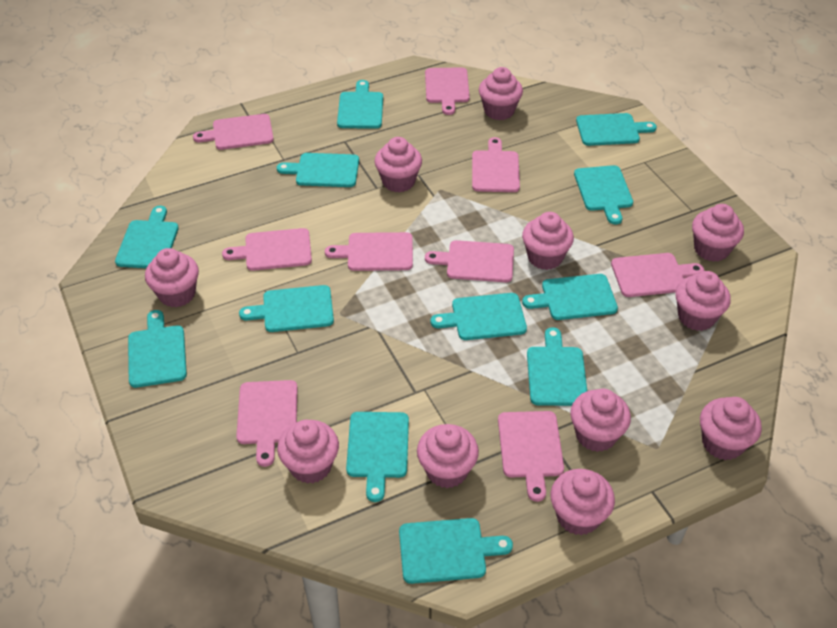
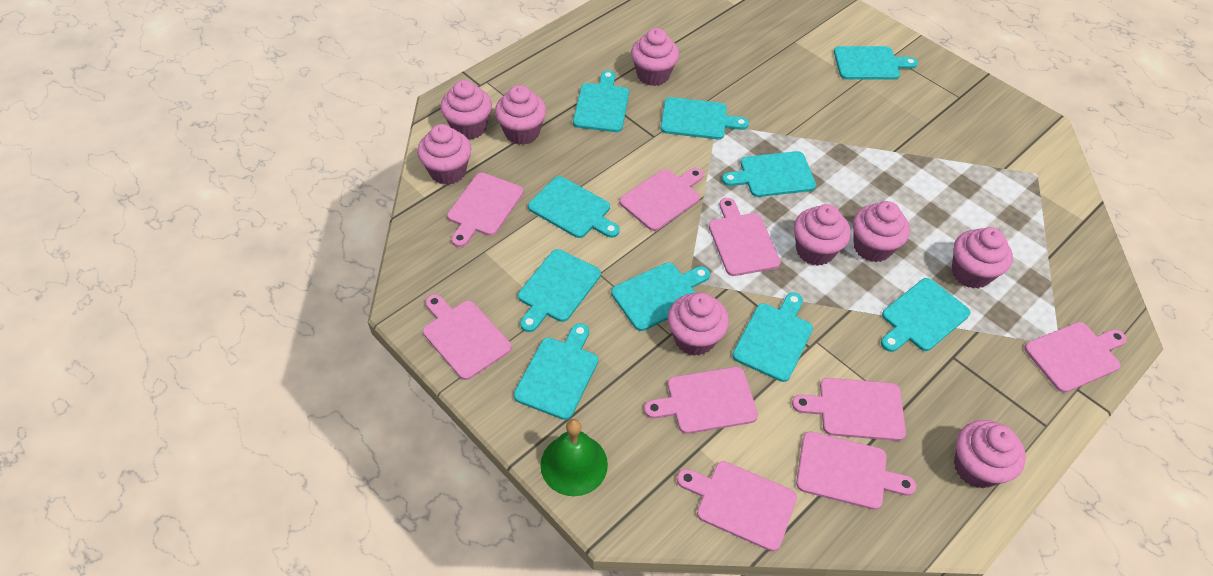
green bell: none = 0 -> [540,419,608,496] = 1
pink cupcake: [145,248,199,307] [277,420,339,484] [374,137,422,193] [417,424,479,488] [479,67,523,120] [522,212,574,270] [550,469,615,535] [570,389,631,452] [675,271,731,331] [692,204,744,262] [700,397,762,460] = 11 -> [417,124,471,185] [440,80,492,140] [495,85,546,145] [631,28,679,86] [668,293,729,356] [794,204,851,266] [853,201,910,262] [952,227,1013,289] [954,420,1026,488] = 9
turquoise cutting board: [115,206,179,268] [128,310,187,388] [239,285,334,332] [277,153,359,187] [337,80,383,129] [346,412,409,502] [399,518,513,584] [430,293,527,340] [522,274,618,320] [527,327,587,406] [574,165,633,224] [576,113,657,146] = 12 -> [514,323,598,420] [518,249,601,332] [528,176,620,238] [573,70,629,132] [611,263,710,331] [661,97,749,139] [722,151,816,197] [732,292,813,382] [834,46,918,80] [881,278,970,352] = 10

